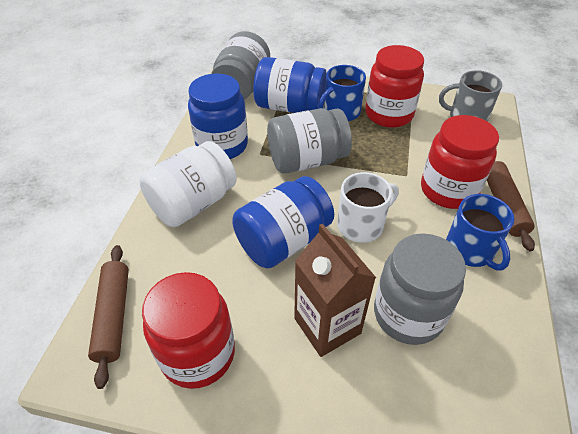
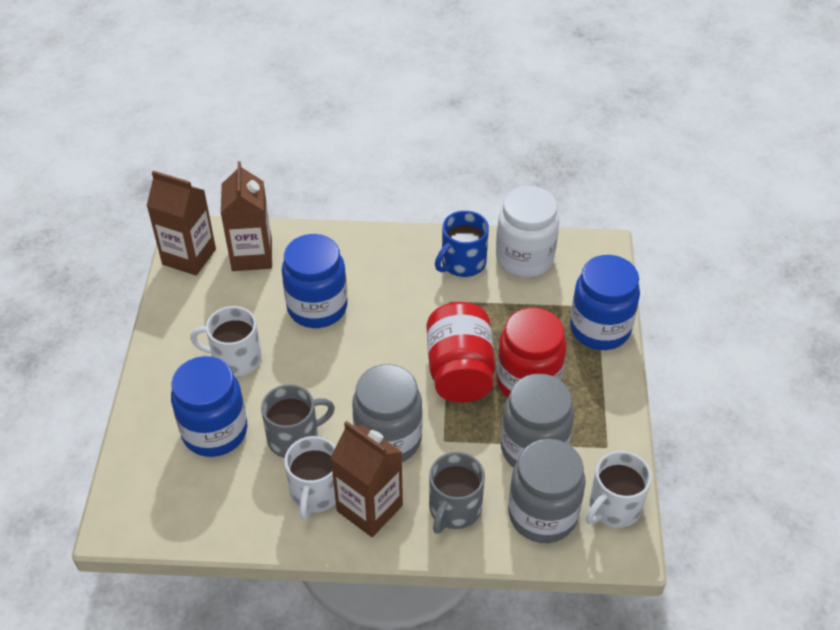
blue mug: [318,65,366,121] [446,194,514,270] = 2 -> [435,211,489,277] = 1
brown carton: [294,224,376,357] = 1 -> [147,171,216,275] [221,161,272,271] [330,421,403,537] = 3
brown rolling pin: [88,245,129,389] [487,161,535,251] = 2 -> none = 0
grey mug: [439,70,502,122] = 1 -> [261,384,335,458] [429,452,485,534] = 2
red jar: [142,272,235,389] [365,45,424,128] [421,115,499,209] = 3 -> [427,302,495,403] [496,308,566,398] = 2
white mug: [337,172,399,243] = 1 -> [190,306,262,377] [284,436,336,520] [586,451,652,528] = 3

